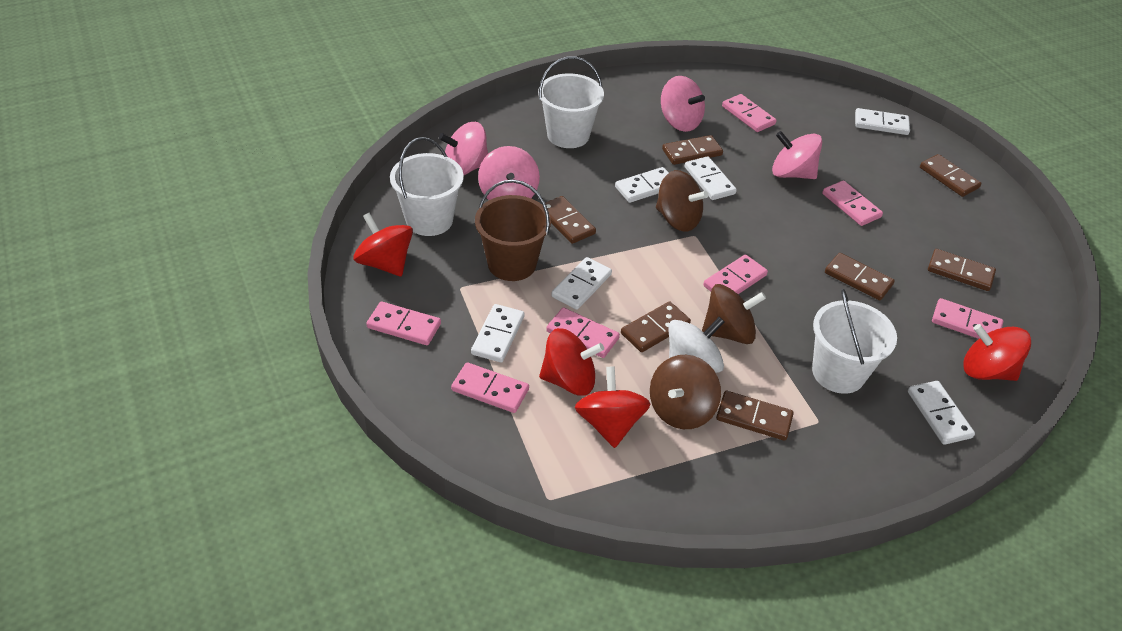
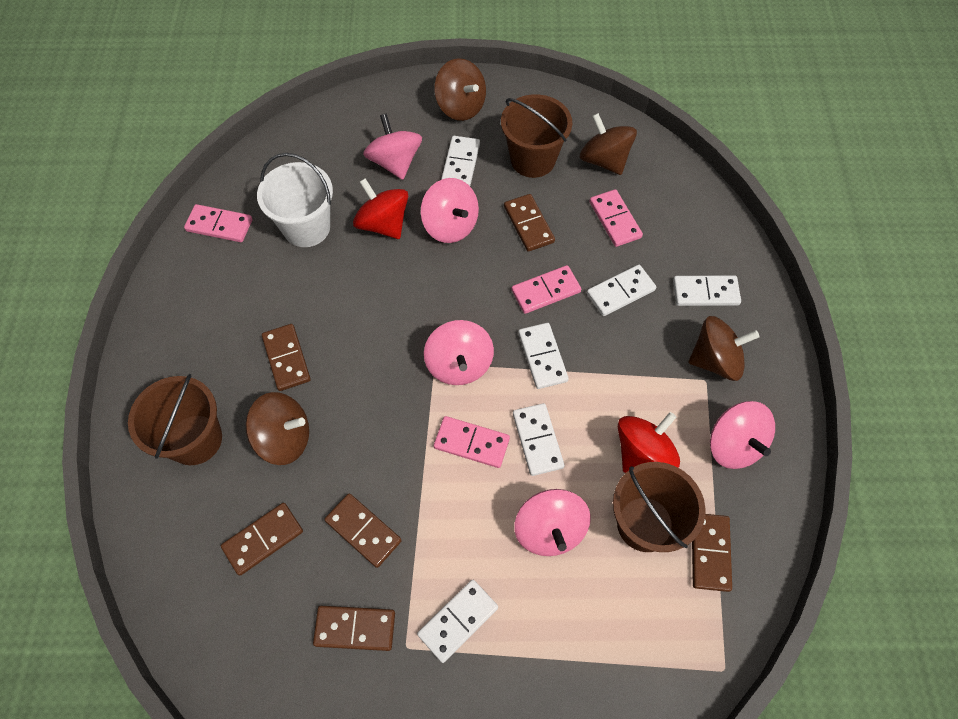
brown bucket: [475,179,551,281] = 1 -> [128,374,222,465] [501,94,572,178] [613,462,706,552] = 3
brown domino: [545,196,596,244] [621,301,691,352] [662,135,723,165] [716,391,794,441] [825,253,895,301] [920,154,981,197] [928,249,996,291] = 7 -> [221,503,303,576] [262,324,311,391] [313,606,395,651] [324,493,402,568] [504,194,555,252] [692,514,732,592] = 6
brown spinning top: [650,355,721,429] [656,170,708,232] [702,284,766,344] = 3 -> [245,392,309,465] [434,58,486,121] [580,113,637,175] [689,316,760,381] = 4
pink domino: [366,301,441,345] [451,362,529,413] [546,307,620,358] [703,255,768,294] [722,94,776,132] [822,181,883,226] [932,298,1003,339] = 7 -> [184,204,252,242] [434,416,510,468] [511,265,581,314] [590,189,643,247] = 4
pink spinning top: [439,122,488,175] [478,146,540,200] [661,76,705,132] [772,131,822,179] = 4 -> [363,113,422,180] [421,178,479,243] [424,320,494,385] [514,489,591,556] [710,401,775,469] = 5
red spinning top: [354,213,413,277] [539,328,604,396] [575,366,651,448] [963,324,1031,381] = 4 -> [353,178,408,239] [618,412,680,473] = 2
white bucket: [390,137,464,236] [538,56,604,148] [812,289,897,394] = 3 -> [257,153,333,247] = 1
white spinning top: [669,317,725,373] = 1 -> none = 0

